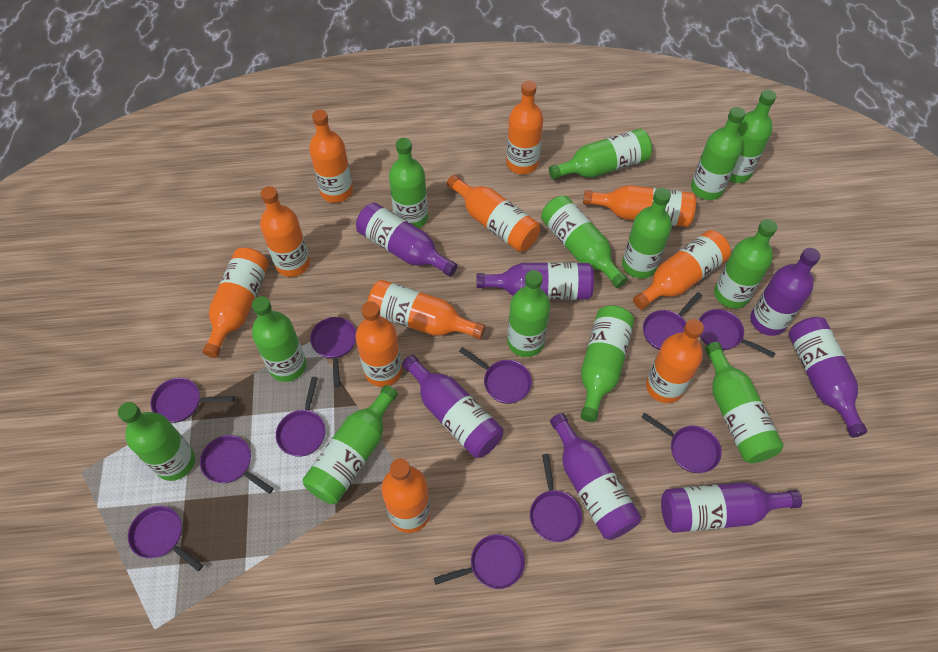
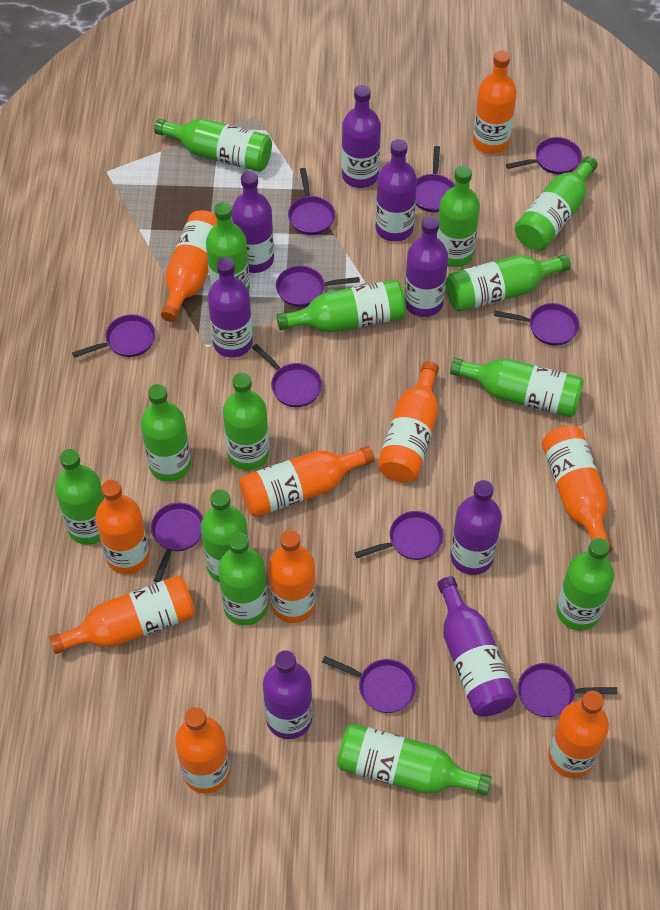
green bottle: [118,402,195,481] [252,296,307,382] [303,385,398,504] [389,138,428,228] [507,270,551,357] [541,196,628,288] [549,129,652,179] [581,305,634,422] [622,188,672,279] [691,107,745,200] [705,342,784,463] [714,219,777,309] [729,90,776,183] = 13 -> [55,449,105,545] [141,384,191,482] [154,119,272,172] [201,489,249,582] [206,202,250,291] [218,532,268,626] [223,372,269,470] [277,280,406,333] [337,723,492,796] [437,165,480,267] [446,254,571,312] [450,358,584,417] [515,156,598,250] [556,538,614,631] = 14
orange bottle: [203,247,269,358] [260,186,310,277] [309,110,353,203] [355,301,402,387] [367,280,485,339] [381,458,431,533] [447,175,540,252] [506,81,543,174] [583,185,696,227] [633,230,731,310] [646,319,704,403] = 11 -> [49,575,195,654] [95,479,150,574] [161,210,217,322] [175,707,230,794] [239,446,375,517] [268,530,316,623] [377,361,439,483] [473,51,517,154] [542,425,613,553] [548,691,609,778] = 10
purple bottle: [356,203,458,277] [402,355,503,458] [476,263,594,300] [550,413,641,540] [661,482,802,533] [750,248,820,336] [788,317,868,438] = 7 -> [208,257,253,358] [232,171,274,273] [263,650,313,739] [342,85,381,188] [376,139,417,242] [404,216,448,317] [437,576,517,717] [450,480,502,575] = 8

